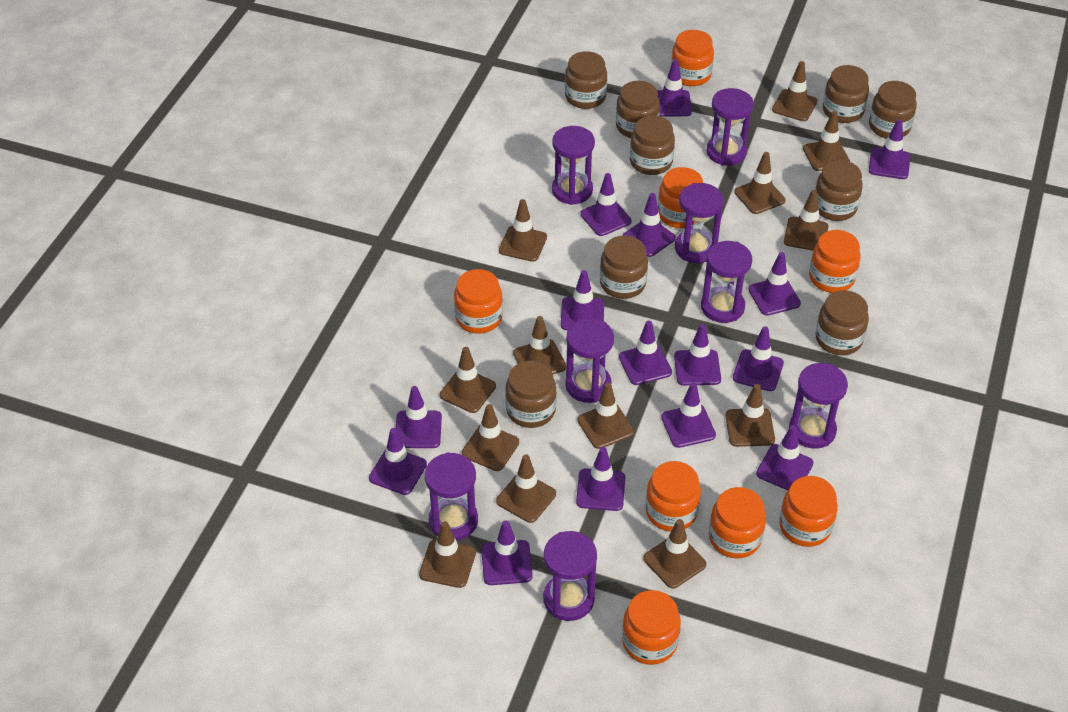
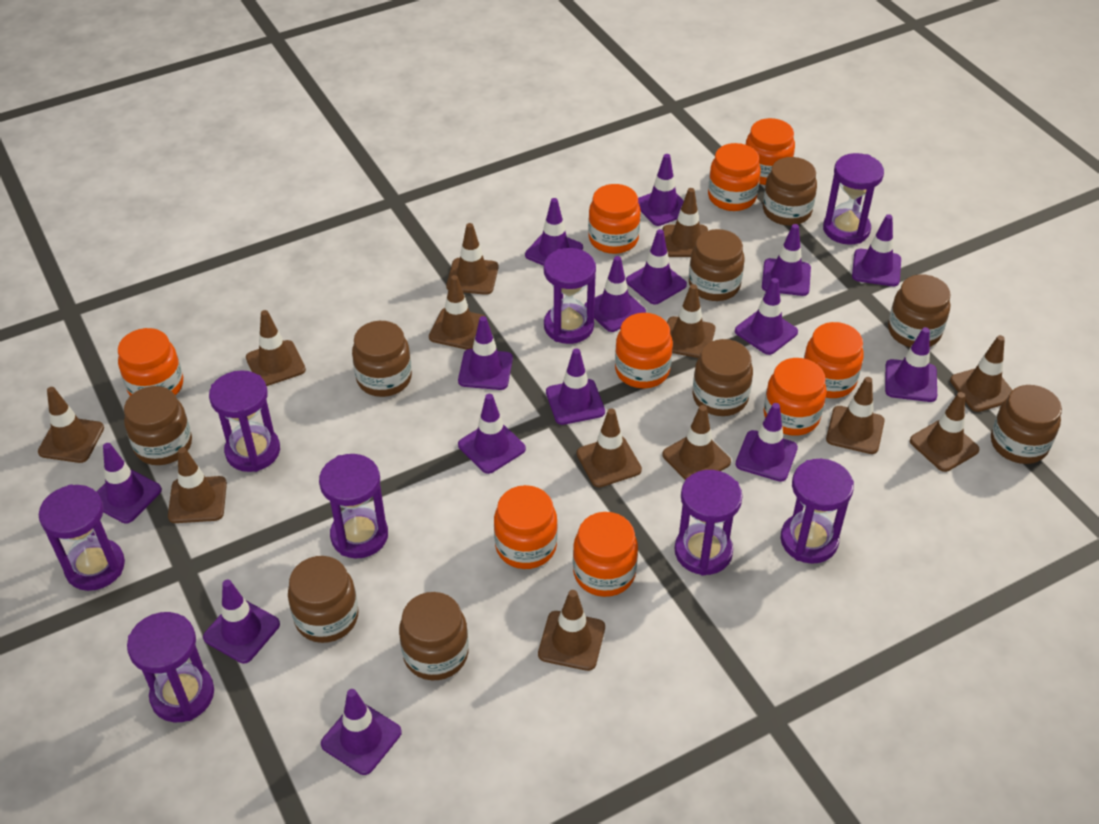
orange jar: [454,269,503,334] [622,590,681,665] [646,461,701,531] [658,167,703,228] [671,30,714,86] [709,487,766,558] [779,476,838,547] [809,230,861,293] = 8 -> [118,328,183,396] [494,485,558,569] [573,512,638,597] [588,184,641,254] [615,313,673,388] [708,143,761,211] [746,118,795,185] [764,358,827,436] [804,322,864,398] = 9

